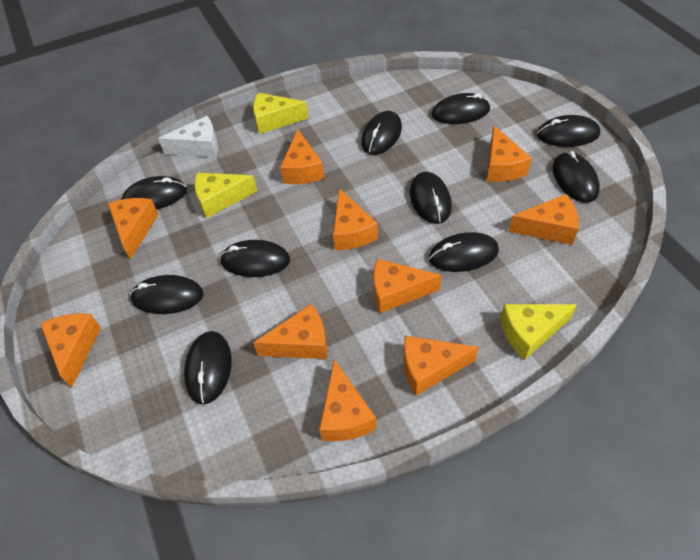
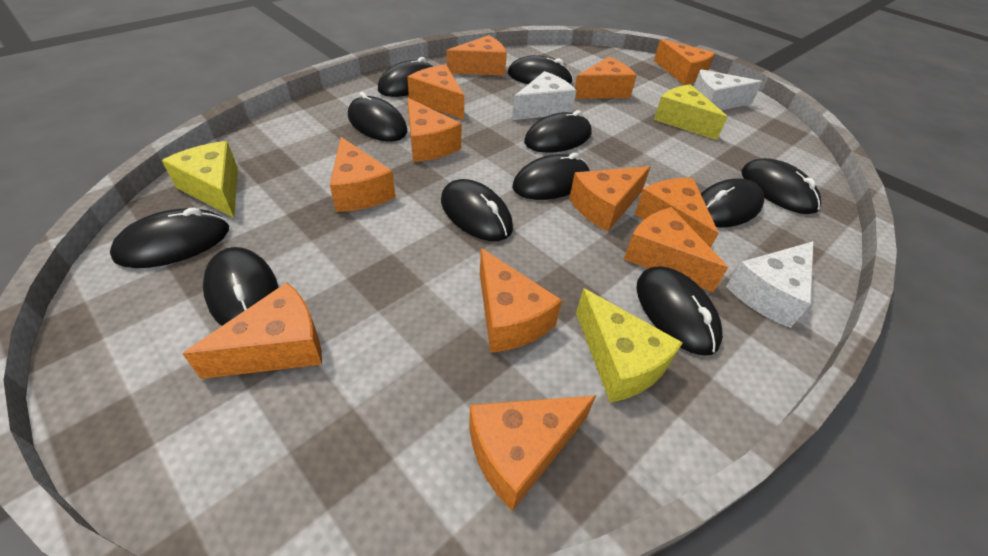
black mouse: [122,176,187,210] [130,275,204,314] [184,331,232,404] [220,240,290,277] [361,111,402,155] [410,172,452,224] [429,232,499,272] [432,93,490,124] [537,115,600,147] [553,151,600,203] = 10 -> [110,208,229,268] [203,247,279,326] [348,92,407,142] [378,57,434,97] [441,179,513,241] [508,55,573,84] [512,153,590,200] [524,110,592,153] [636,266,723,356] [701,178,764,228] [741,158,821,214] = 11
orange cheese: [40,313,101,387] [108,198,159,259] [253,304,327,359] [280,129,324,184] [319,359,377,441] [333,188,378,250] [373,259,442,313] [404,336,479,396] [487,125,532,182] [508,194,579,245] = 10 -> [182,282,322,379] [330,137,395,212] [407,65,464,120] [407,98,461,162] [447,35,507,75] [469,396,596,511] [480,248,562,353] [569,166,650,232] [575,57,637,99] [624,207,728,292] [635,178,718,248] [654,39,715,85] = 12
white cheese: [158,116,218,158] = 1 -> [512,71,577,120] [694,69,762,110] [726,241,814,328] = 3

